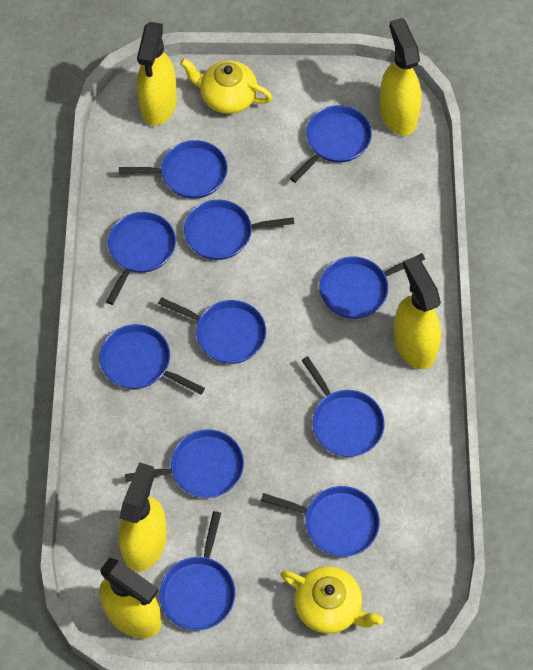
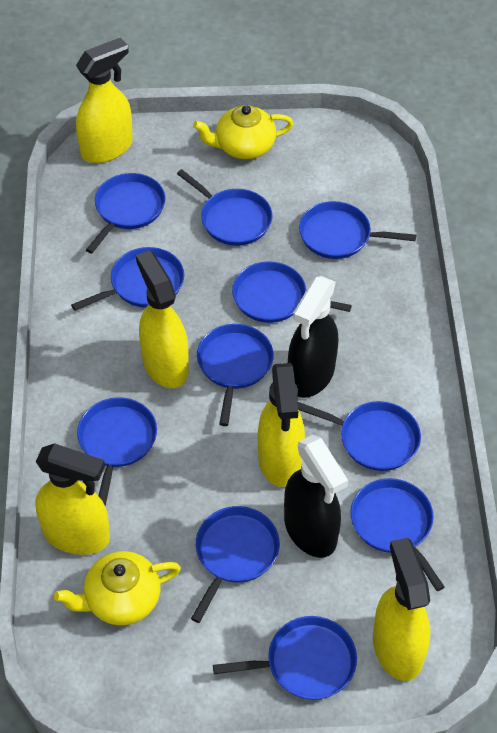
black spray bottle: none = 0 -> [284,435,348,558] [288,276,338,398] = 2

